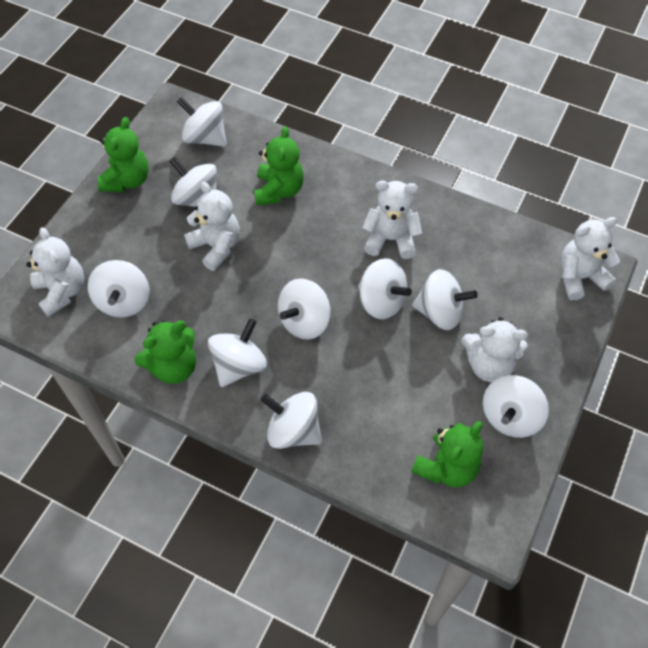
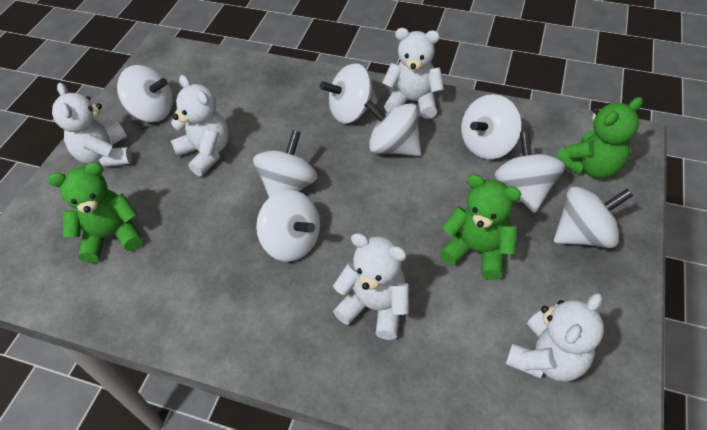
green teddy bear: [98,117,149,192] [135,320,196,384] [254,126,304,205] [411,421,483,488] = 4 -> [48,162,143,263] [440,174,521,280] [556,97,643,178] = 3
white spinning top: [88,260,149,318] [169,157,217,207] [177,97,227,147] [208,319,267,387] [261,392,322,449] [278,278,331,340] [358,258,412,319] [412,269,478,330] [483,375,549,438] = 9 -> [117,65,173,122] [253,130,318,197] [256,190,320,262] [320,63,378,124] [364,100,421,156] [461,94,522,159] [494,131,565,213] [554,186,633,248] = 8

